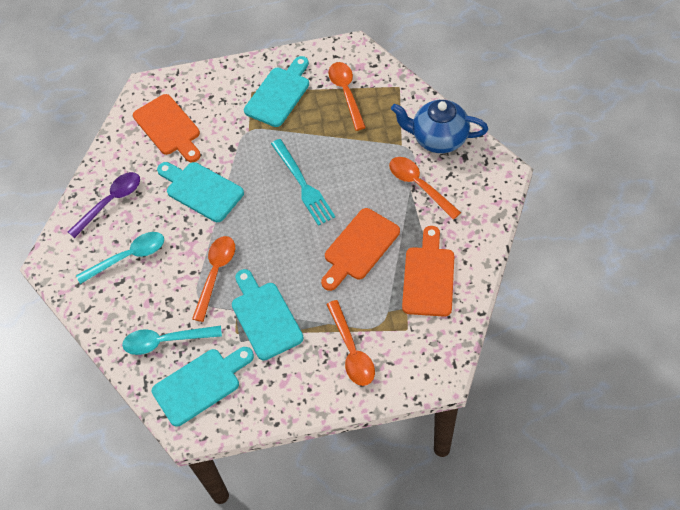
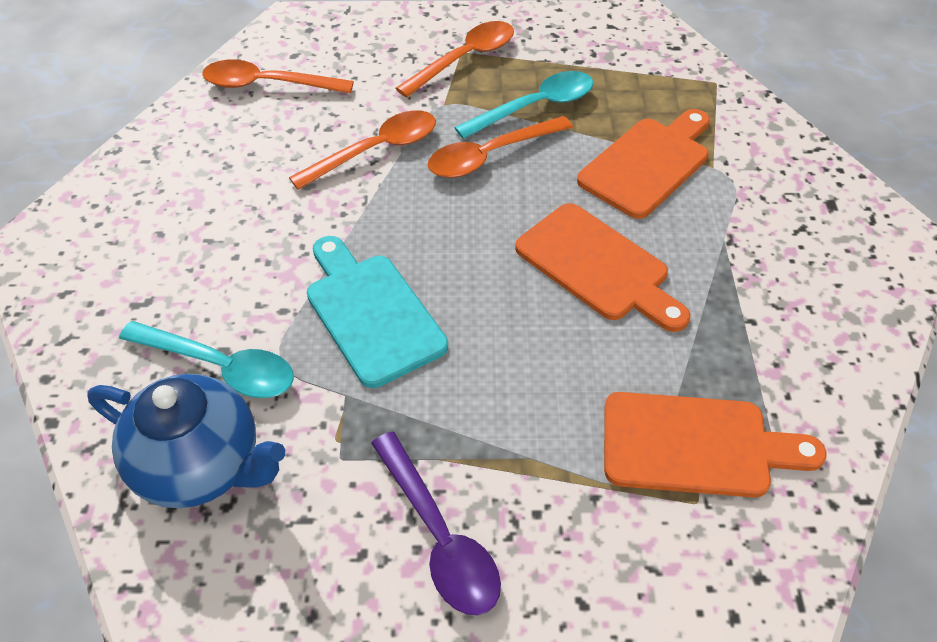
turquoise cutting board: [152,347,254,427] [157,162,244,222] [232,269,304,361] [244,56,309,127] = 4 -> [307,236,448,388] = 1
turquoise fork: [271,139,335,226] = 1 -> none = 0

